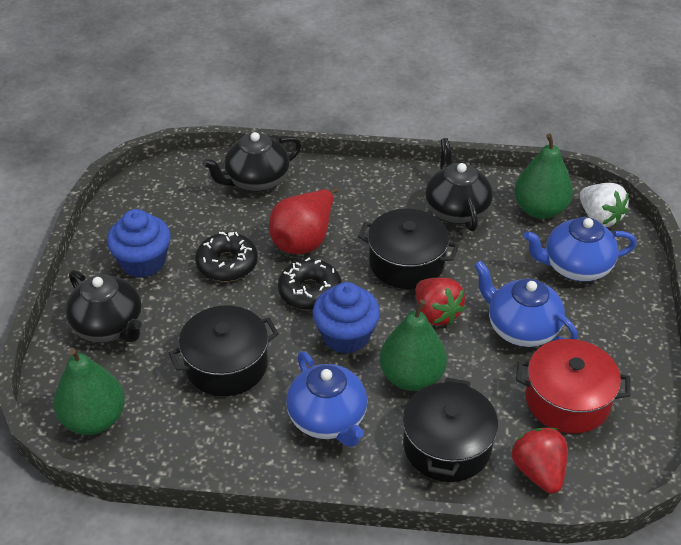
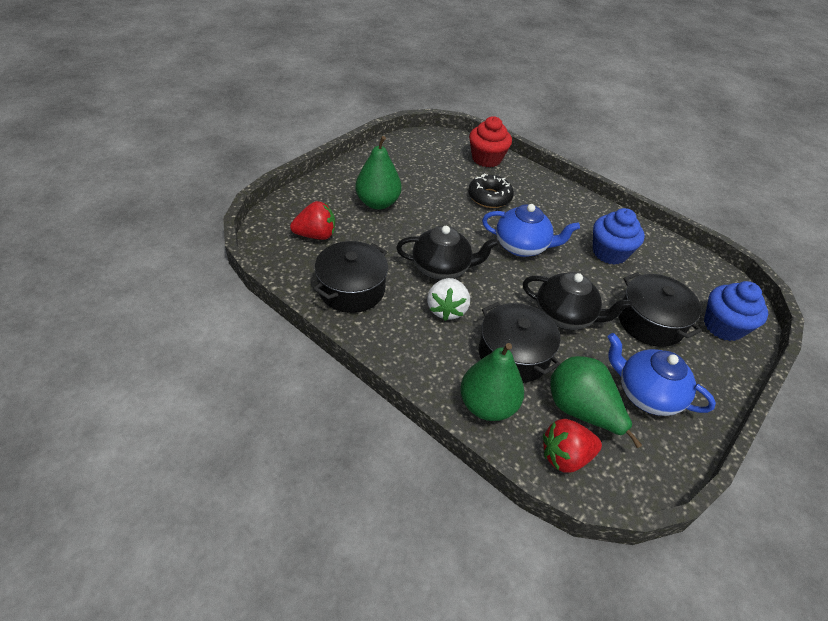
black donut: [195,232,258,282] [278,258,342,310] = 2 -> [468,174,514,208] = 1
black teapot: [66,270,142,343] [202,132,301,192] [425,138,493,231] = 3 -> [396,226,499,280] [523,272,633,330] = 2
blue teapot: [286,351,367,447] [474,261,578,347] [523,217,637,282] = 3 -> [482,204,580,257] [608,333,716,416] = 2
red cupcake: none = 0 -> [469,116,512,167] = 1
red pear: [269,188,338,254] = 1 -> none = 0
red pot: [516,339,630,434] = 1 -> none = 0

